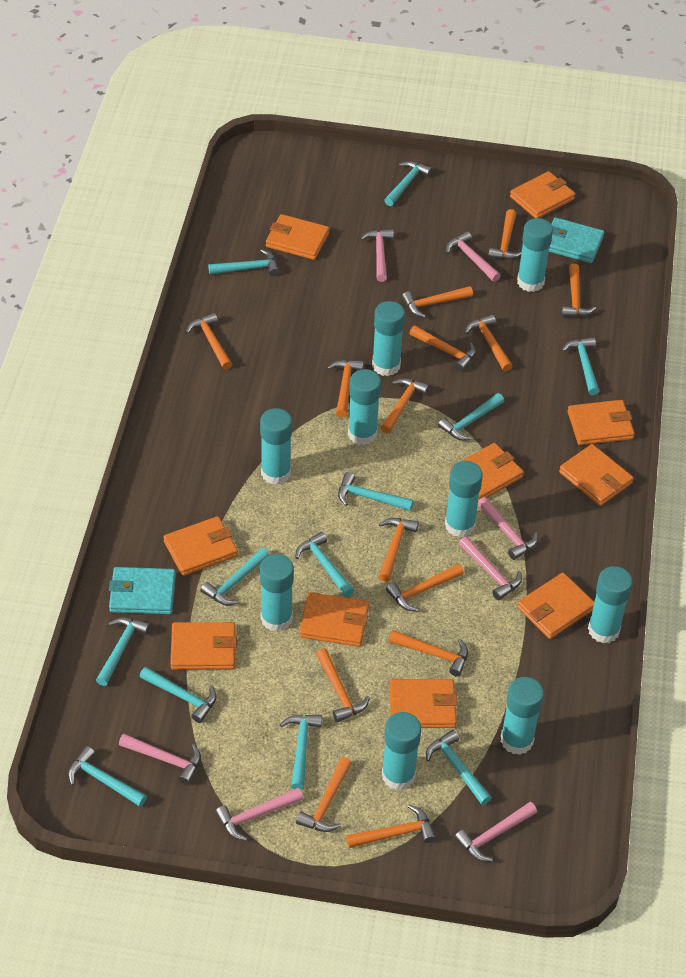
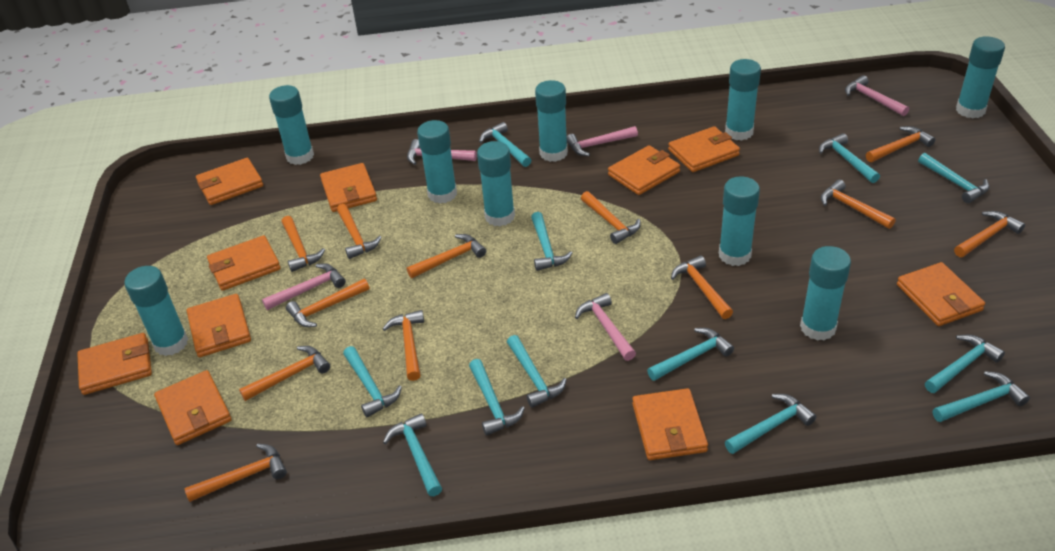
orange hammer: [186,313,232,370] [296,757,352,832] [316,648,370,722] [327,360,364,418] [346,805,436,848] [379,518,419,582] [381,378,429,433] [386,564,464,611] [389,630,468,677] [402,286,473,318] [409,325,476,371] [465,314,512,372] [488,209,522,260] [561,264,596,317] = 14 -> [185,444,287,502] [239,346,330,401] [282,216,325,272] [286,279,370,327] [337,204,382,259] [383,310,424,381] [407,234,486,278] [581,191,641,244] [671,255,733,319] [821,180,896,229] [866,126,936,162] [954,211,1025,257] = 12
pink hammer: [119,734,201,785] [215,788,303,841] [360,229,394,282] [446,231,501,282] [454,802,537,862] [458,536,522,600] [478,497,538,560] = 7 -> [262,263,346,310] [407,139,477,165] [567,126,638,156] [575,293,636,361] [845,75,909,116] = 5
turquoise wallet: [109,567,176,614] [549,217,604,263] = 2 -> none = 0

